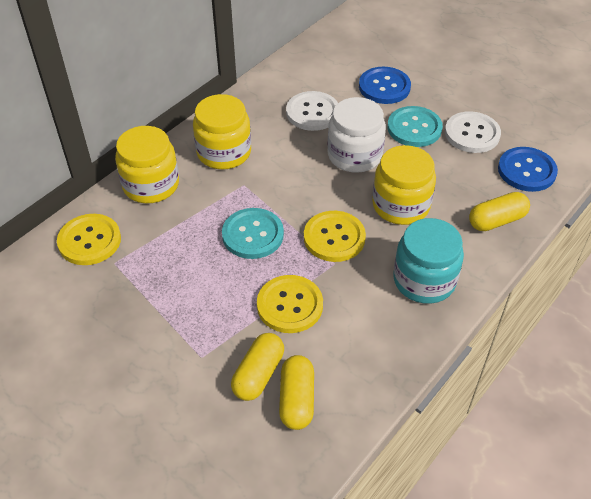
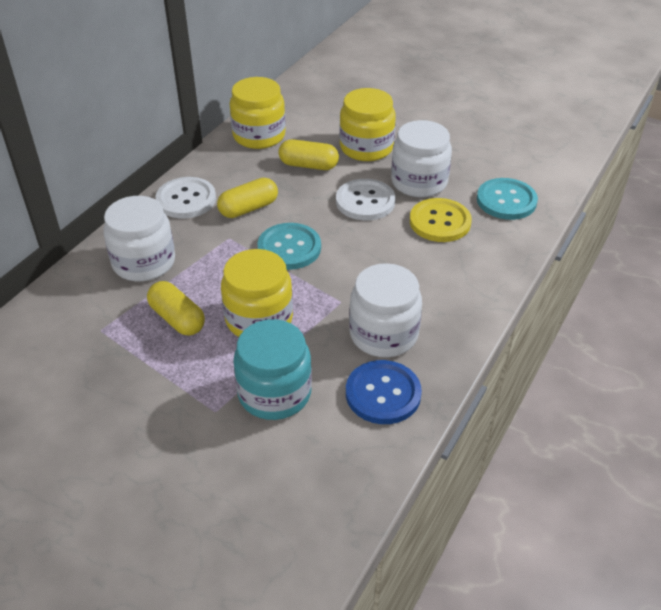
blue button: [359,67,411,104] [498,147,558,192] = 2 -> [346,360,422,424] = 1
white jar: [327,97,386,173] = 1 -> [103,196,175,281] [349,263,422,357] [391,120,452,197] = 3
yellow button: [57,214,121,265] [257,275,323,333] [304,211,366,262] = 3 -> [410,198,472,242] = 1

